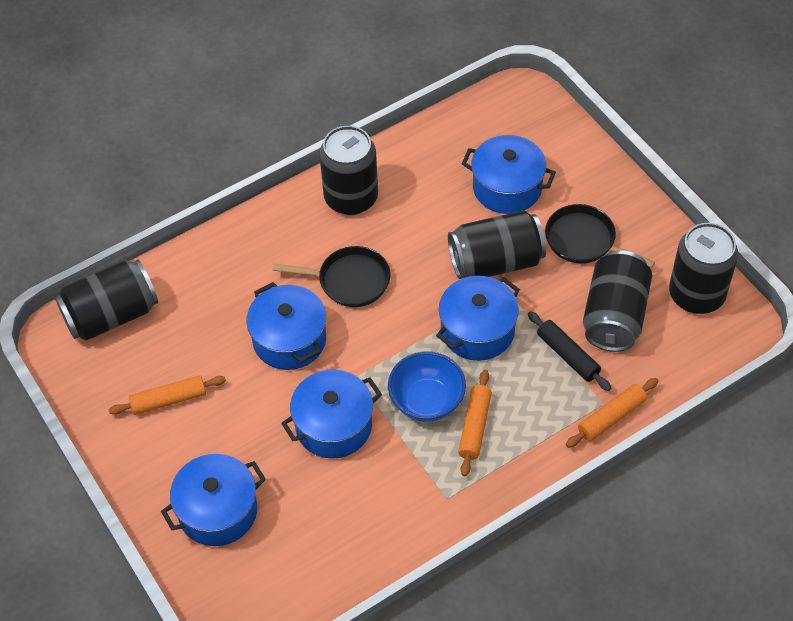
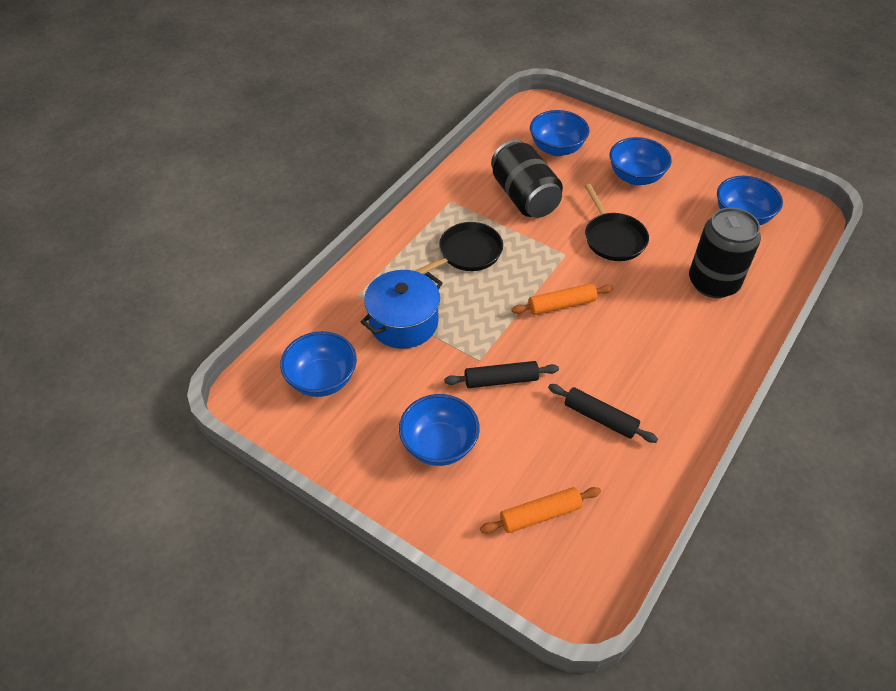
black can: [55,259,158,341] [319,126,378,215] [448,210,546,279] [583,250,652,352] [669,223,738,314] = 5 -> [491,140,563,218] [689,208,761,298] = 2
black rolling pin: [528,311,611,391] = 1 -> [444,361,559,388] [548,384,658,443] = 2
blue bowl: [388,351,466,422] = 1 -> [280,331,357,397] [399,394,480,466] [530,110,589,156] [610,137,672,185] [717,176,783,225] = 5
blue pot: [161,454,266,546] [247,282,326,370] [281,370,382,459] [436,276,520,361] [462,135,556,214] = 5 -> [361,270,443,349] = 1
orange rolling pin: [108,375,226,415] [458,370,492,476] [566,378,658,448] = 3 -> [480,487,601,534] [511,283,613,315] = 2

